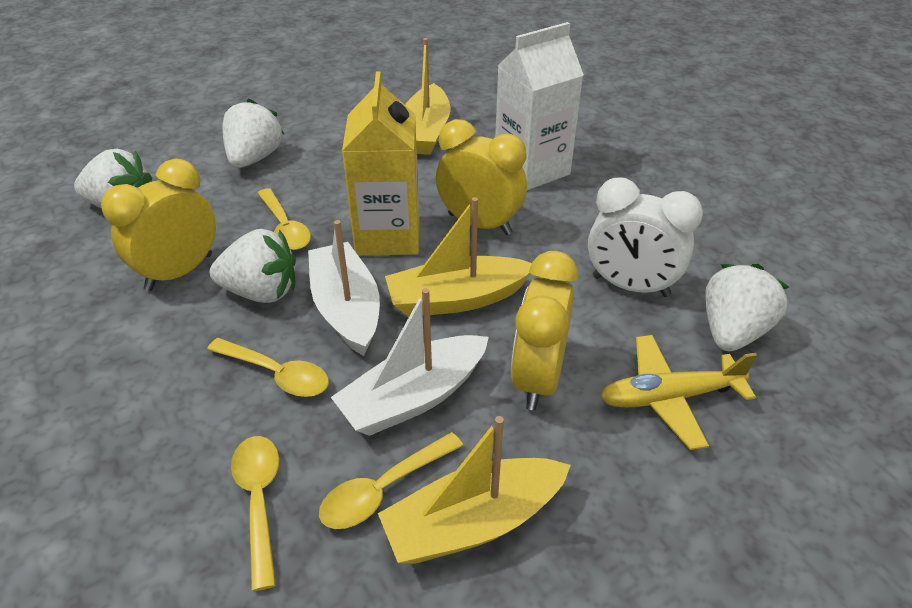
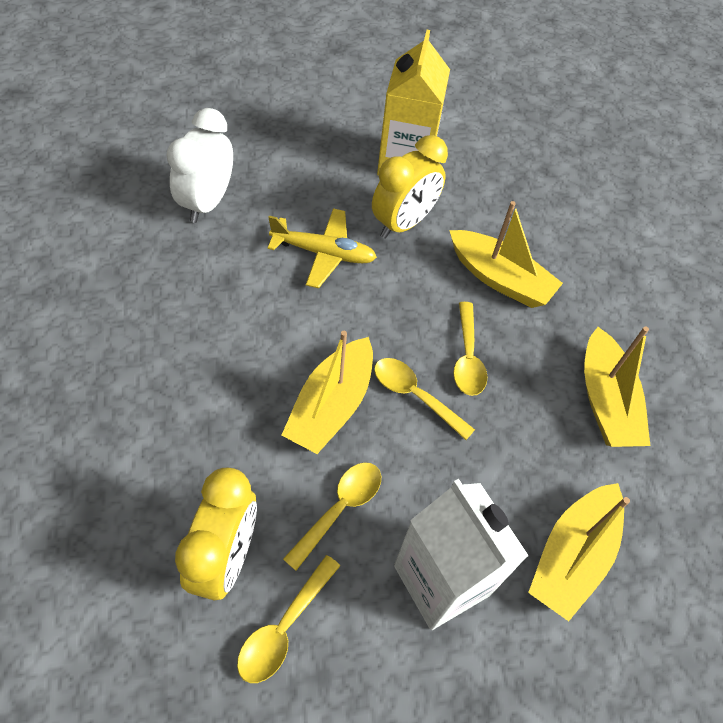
white boat: [308,220,380,356] [331,288,489,436] = 2 -> none = 0
white strawberry: [74,149,152,209] [210,229,296,303] [222,98,284,168] [705,264,789,351] = 4 -> none = 0
yellow boat: [378,416,571,564] [385,197,532,317] [405,38,450,155] = 3 -> [281,331,373,454] [449,201,563,308] [528,483,630,621] [584,326,650,447] = 4
yellow clock: [101,158,216,291] [436,119,527,235] [511,251,578,410] = 3 -> [175,467,257,600] [372,135,448,239] = 2

